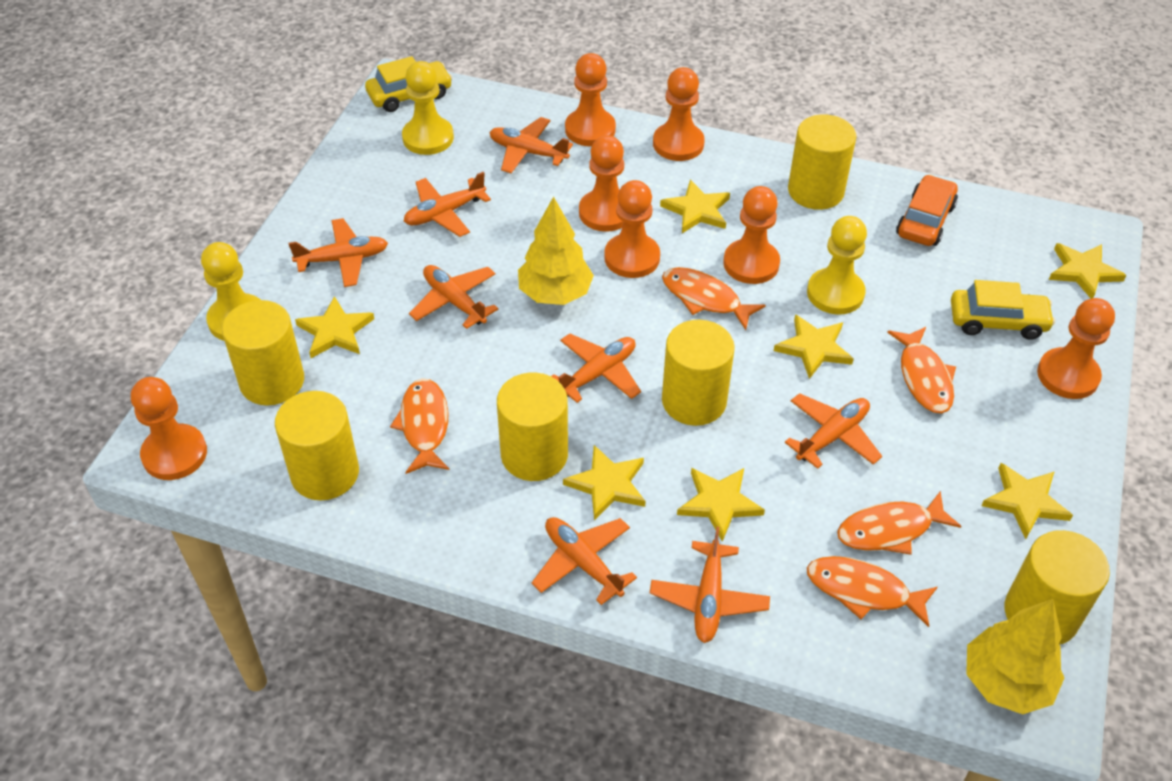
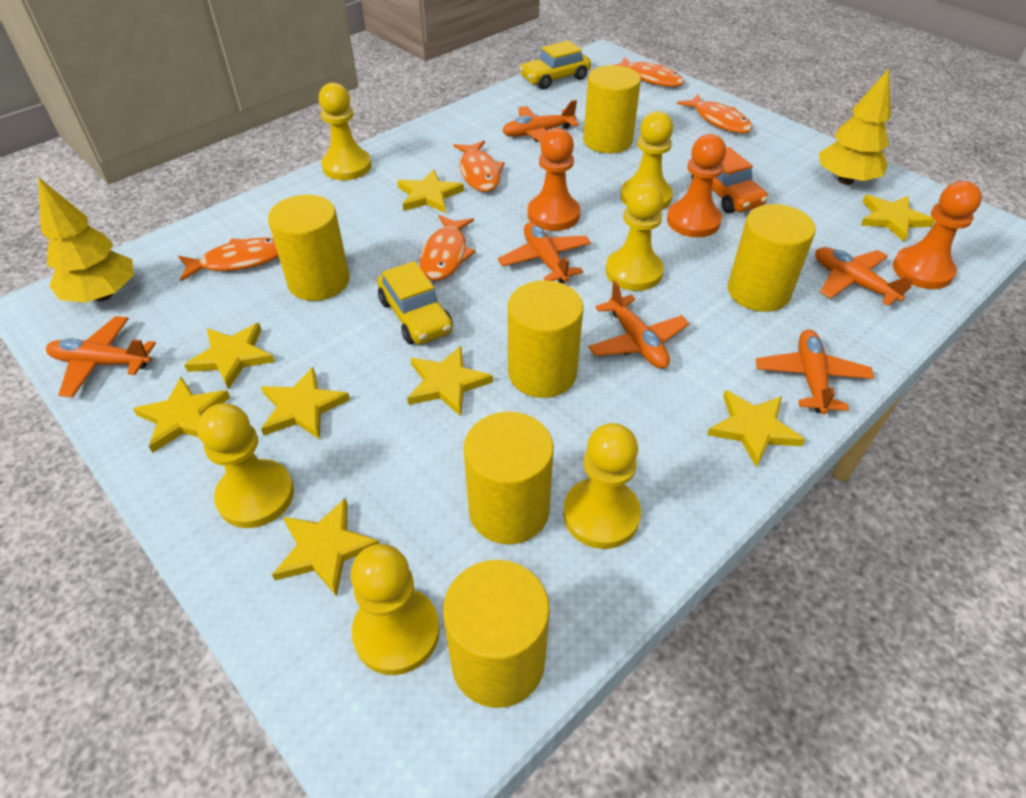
orange pawn: [131,377,207,480] [565,53,616,146] [579,135,624,232] [604,180,660,278] [653,67,705,161] [723,186,780,284] [1037,298,1115,399] = 7 -> [528,128,580,231] [667,134,726,237] [893,181,982,289] = 3
orange plane: [288,218,388,287] [404,172,491,237] [409,265,498,329] [490,117,573,173] [532,517,637,605] [551,334,641,403] [650,527,770,643] [785,393,882,469] = 8 -> [46,316,156,398] [498,222,591,283] [502,100,579,143] [588,281,689,369] [756,329,874,414] [815,247,914,306] = 6
yellow pawn: [201,242,260,341] [402,61,454,155] [807,216,867,315] = 3 -> [198,403,294,528] [319,83,372,180] [351,544,440,675] [563,423,641,549] [605,183,664,291] [620,111,673,210] = 6
yellow star: [295,296,374,358] [563,445,646,520] [660,180,730,233] [677,468,765,542] [774,314,854,379] [981,463,1073,539] [1049,243,1127,299] = 7 -> [133,377,230,453] [184,323,275,390] [261,367,350,440] [272,498,380,597] [397,169,464,213] [407,346,493,416] [707,390,805,468] [861,195,935,241] = 8

